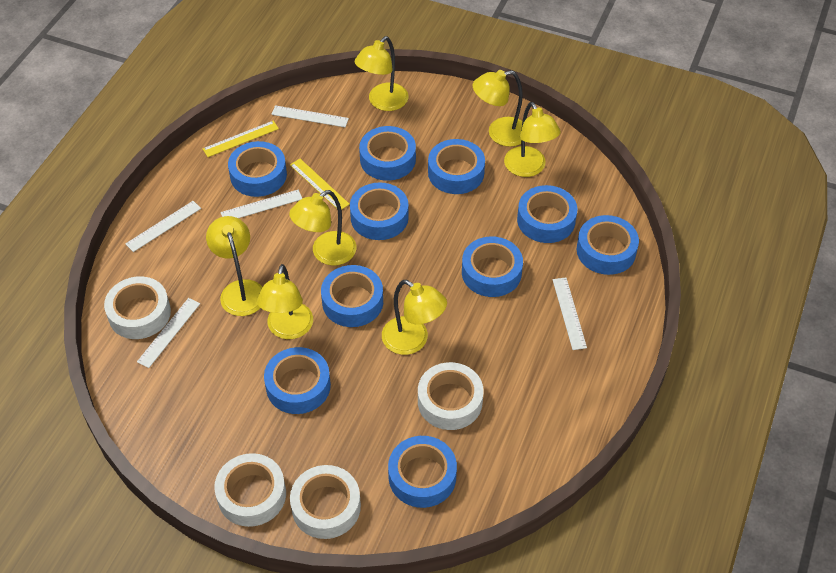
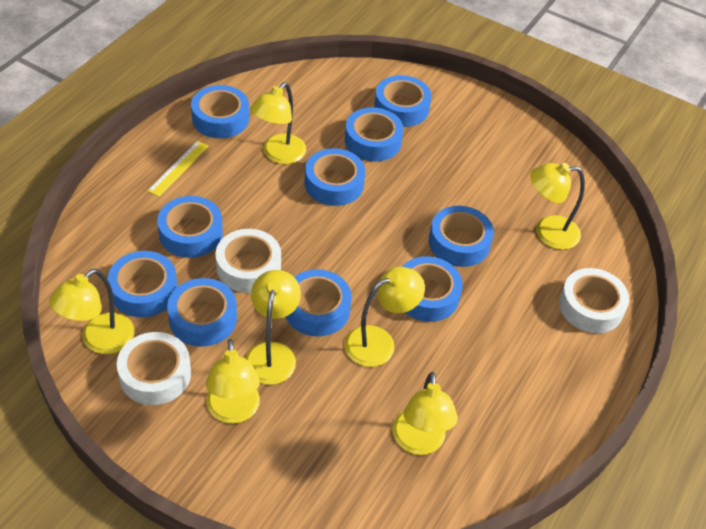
white ruler: [125,201,201,252] [137,298,200,368] [221,190,302,218] [271,105,349,127] [552,277,587,350] = 5 -> none = 0
white tape: [104,276,171,339] [214,453,286,527] [290,465,361,539] [418,362,484,430] = 4 -> [117,332,191,405] [215,229,281,293] [559,268,629,333] = 3
yellow ruler: [203,121,279,157] [290,159,350,210] = 2 -> [148,141,209,197] = 1

